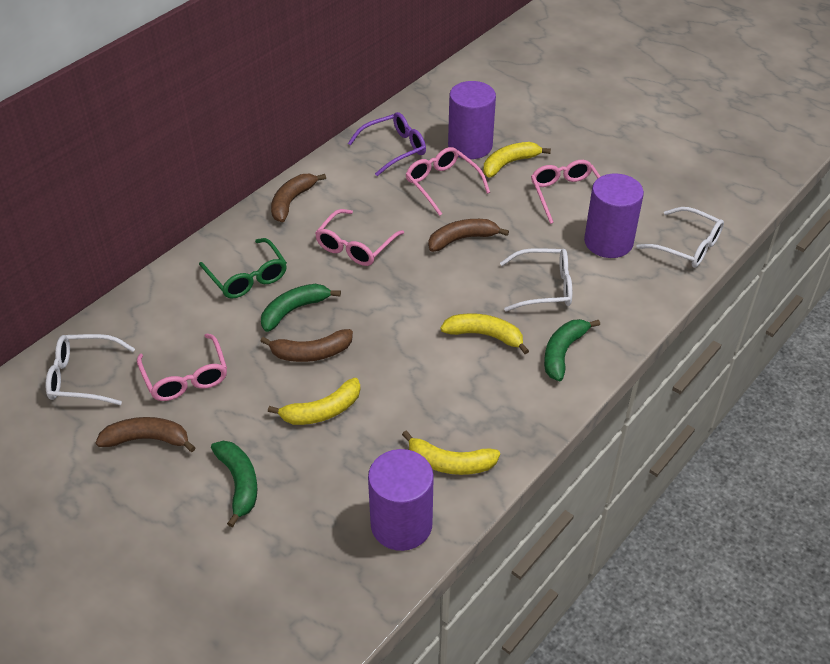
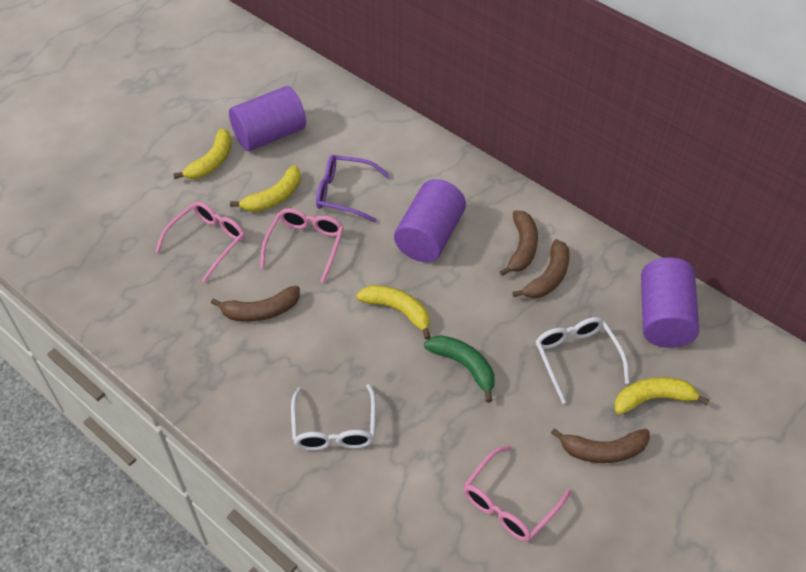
green banana: [211,441,258,527] [261,284,341,332] [544,319,600,381] = 3 -> [424,335,495,403] = 1
green glasses: [199,238,287,299] = 1 -> none = 0
pink glasses: [137,334,227,401] [315,209,404,266] [405,147,490,216] [531,160,601,224] = 4 -> [155,201,245,282] [260,208,344,283] [464,445,571,542] = 3
white glasses: [46,334,135,405] [500,248,572,312] [636,207,724,268] = 3 -> [291,384,376,451] [535,317,629,404] = 2

